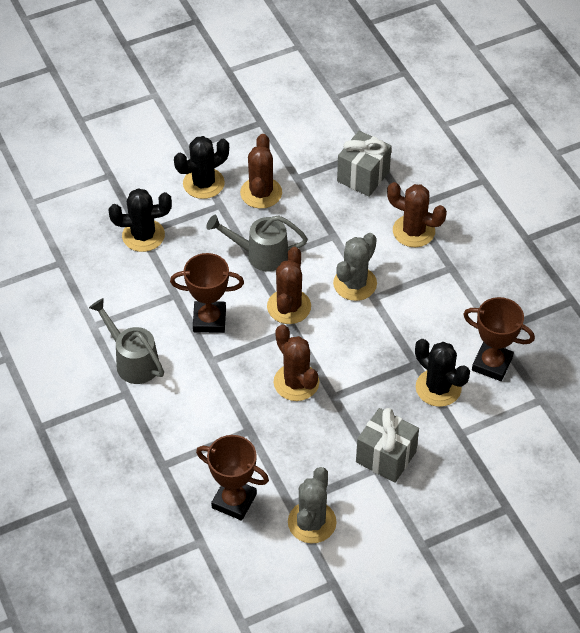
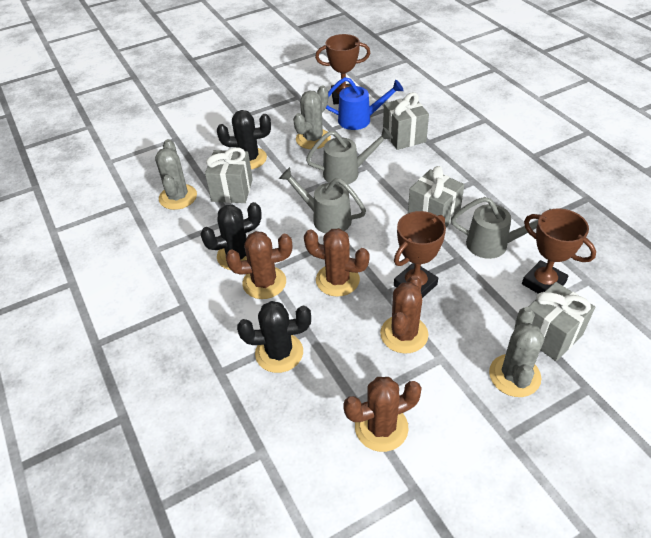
blue watering can: none = 0 -> [326,77,404,130] = 1
grey cactus: [288,467,337,544] [333,233,377,301] = 2 -> [155,139,197,210] [293,86,331,149] [489,307,544,397] = 3
grey gift: [337,131,392,197] [356,408,419,483] = 2 -> [205,147,253,203] [383,92,429,150] [408,166,465,227] [528,282,595,361] = 4
grey watering can: [89,298,164,384] [206,215,308,272] = 2 -> [279,167,366,233] [306,127,393,184] [451,197,550,259] = 3

